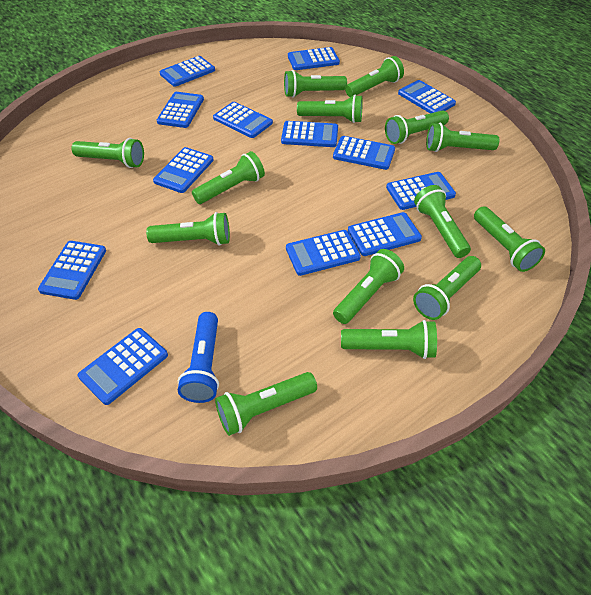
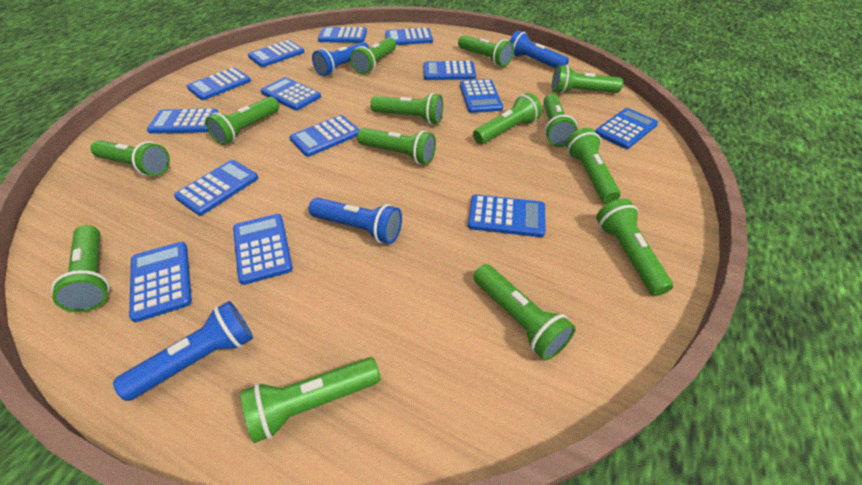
blue calculator: [38,241,106,300] [78,328,168,405] [153,147,213,193] [157,92,204,128] [160,56,215,87] [213,102,273,138] [281,121,338,147] [286,230,361,276] [288,47,340,70] [333,136,395,170] [348,212,422,256] [386,172,456,210] [398,80,456,113] = 13 -> [129,242,192,322] [147,108,219,134] [174,160,258,215] [187,67,251,100] [233,214,293,285] [248,40,304,67] [261,77,321,111] [289,115,360,157] [318,27,367,43] [385,28,433,45] [424,61,476,80] [460,79,503,113] [468,195,546,237] [595,108,658,149] = 14
blue flashlight: [178,312,219,403] = 1 -> [113,301,253,401] [309,198,402,244] [312,42,369,76] [509,30,569,69] = 4

